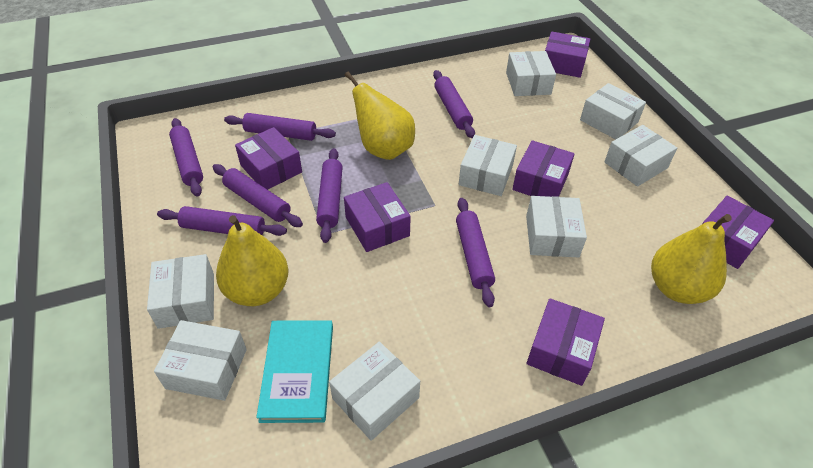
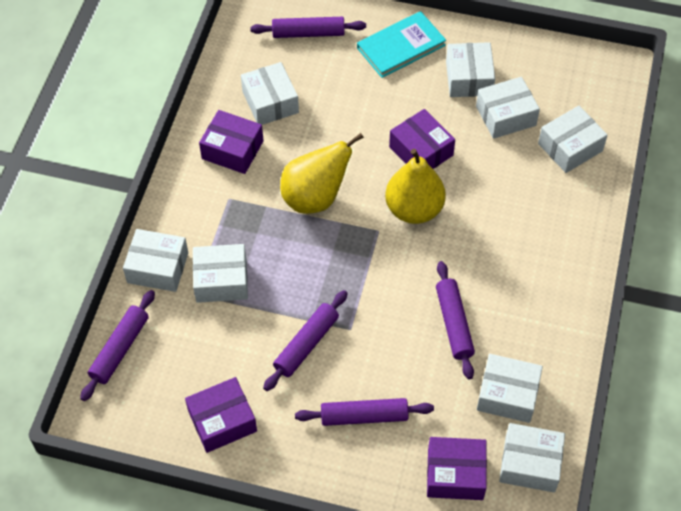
purple box: [235,127,302,190] [344,182,411,252] [512,140,575,197] [526,298,605,386] [545,31,590,78] [702,196,774,269] = 6 -> [185,377,257,453] [199,110,264,174] [389,109,455,169] [427,437,487,500] = 4
purple rolling pin: [157,206,287,236] [169,118,203,197] [213,164,303,227] [224,113,336,141] [316,148,343,243] [433,70,475,138] [456,198,495,307] = 7 -> [80,290,155,401] [250,17,366,38] [263,290,348,391] [295,398,434,426] [436,261,475,380] = 5
yellow pear: [216,215,288,306] [345,72,415,160] [651,214,732,304] = 3 -> [280,133,364,214] [385,149,446,224] = 2

